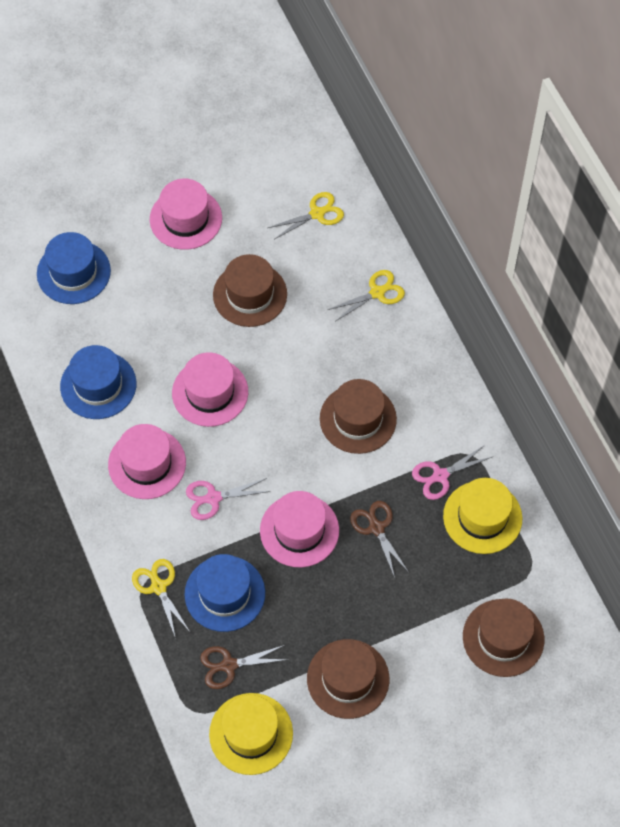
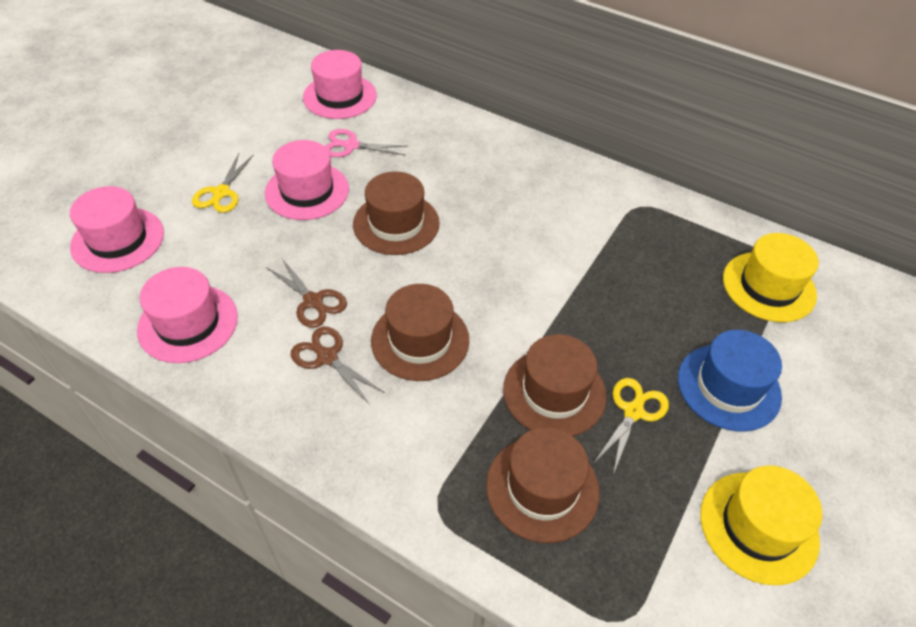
blue hat: [37,232,111,304] [60,345,136,419] [185,554,265,632] = 3 -> [678,330,782,431] = 1
pink scissors: [186,478,271,520] [412,445,492,500] = 2 -> [325,129,408,157] = 1
yellow scissors: [132,559,190,639] [268,192,344,239] [328,270,405,321] = 3 -> [192,153,254,213] [593,378,669,474] = 2

